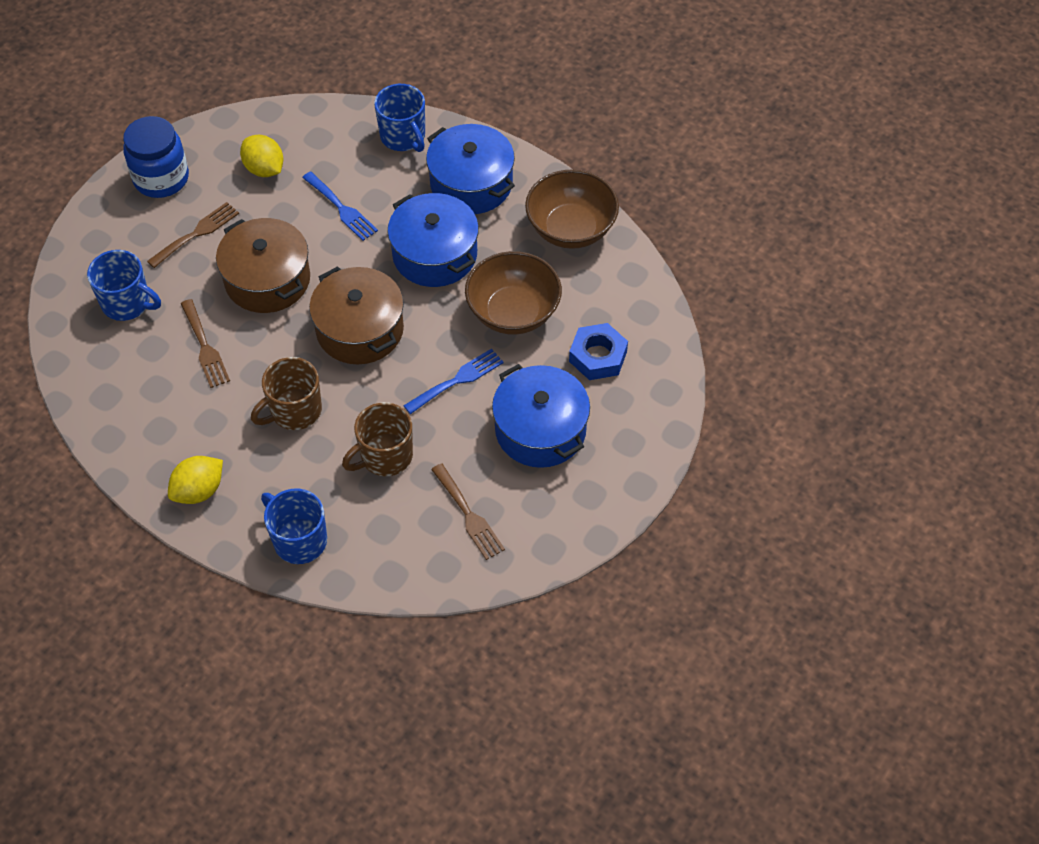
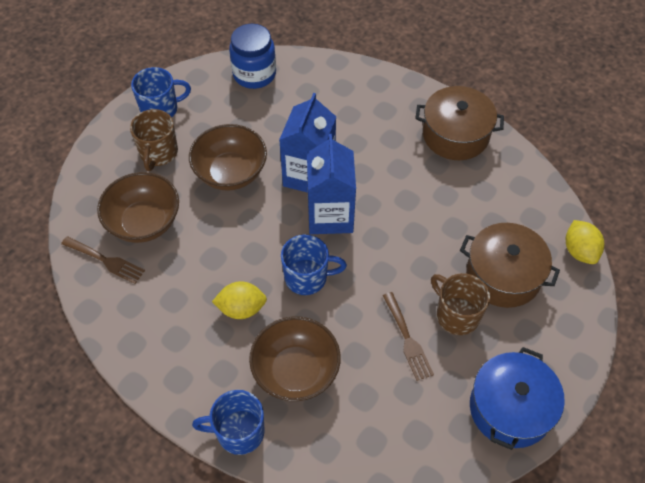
blue carton: none = 0 -> [279,93,336,193] [307,134,356,234] = 2
blue fork: [302,172,378,241] [403,348,504,414] = 2 -> none = 0
blue nut: [569,323,628,380] = 1 -> none = 0
blue pot: [388,193,479,287] [426,124,515,214] [492,364,590,468] = 3 -> [470,347,565,450] = 1
brown bowl: [465,251,562,335] [525,169,619,249] = 2 -> [97,172,179,243] [189,124,267,191] [249,316,341,401] = 3
brown fork: [147,202,239,268] [181,299,230,388] [431,463,505,560] = 3 -> [61,236,145,284] [383,292,434,381] = 2

